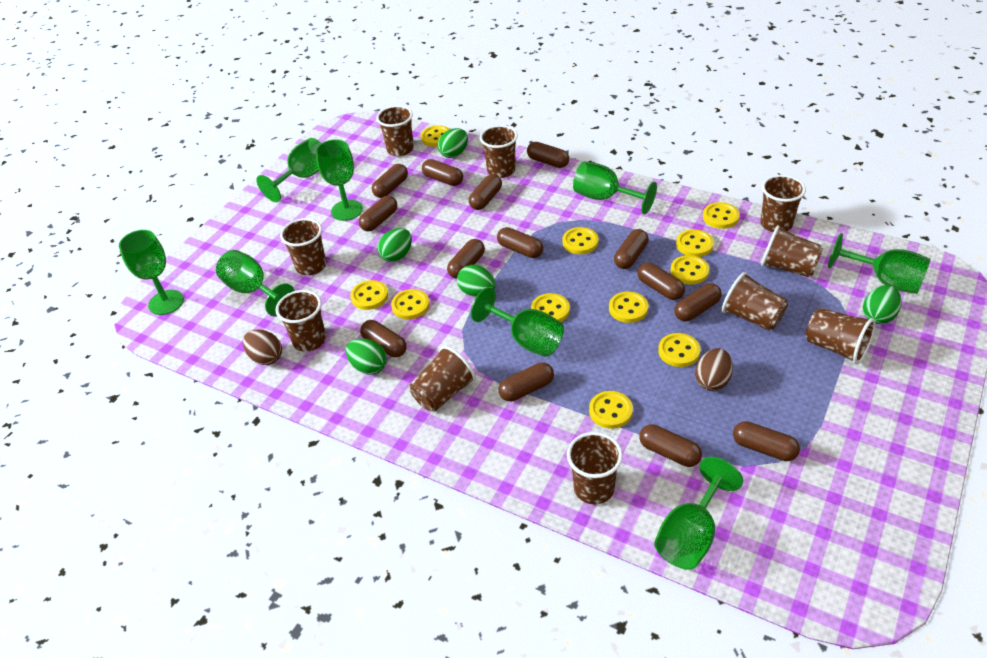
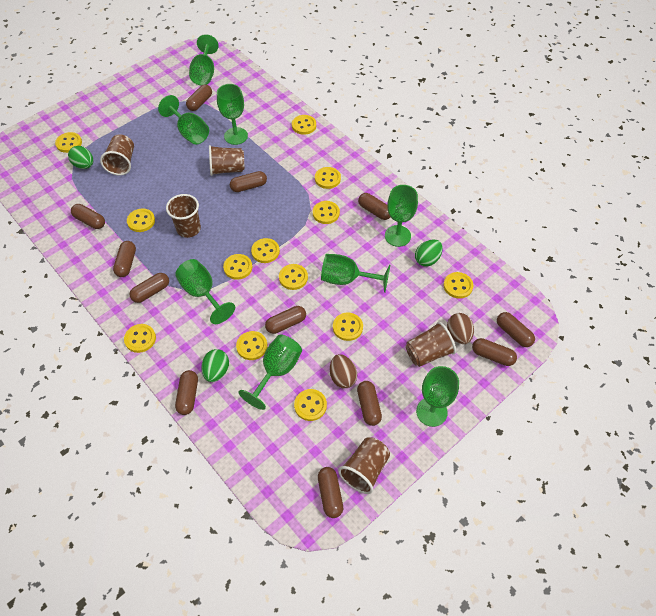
brown capsule: [359,196,397,231] [360,320,407,357] [372,164,408,198] [422,159,463,186] [447,239,485,279] [469,174,502,210] [497,227,543,258] [499,362,554,401] [527,142,569,168] [614,229,649,269] [637,262,685,300] [639,424,702,467] [674,283,722,322] [733,421,800,461] = 14 -> [71,204,105,229] [113,241,136,277] [129,273,169,303] [175,370,198,415] [186,84,212,111] [230,171,267,192] [265,306,306,334] [318,467,343,518] [357,381,382,426] [358,193,390,220] [472,338,517,366] [497,312,535,347] = 12
brown cup: [276,290,326,352] [280,218,326,275] [376,105,414,156] [410,346,476,411] [480,125,518,178] [567,432,623,505] [722,272,788,331] [760,175,806,232] [761,225,823,277] [806,308,876,364] = 10 -> [100,135,134,175] [166,194,201,238] [209,145,244,176] [338,437,390,494] [406,322,456,367] = 5
green egg: [346,339,387,375] [377,228,412,262] [438,128,468,158] [457,265,496,297] [863,285,901,324] = 5 -> [68,146,93,169] [201,349,229,382] [415,239,443,267] = 3
yellow button: [350,280,388,310] [391,289,430,319] [421,125,450,147] [531,293,570,322] [562,227,599,254] [589,391,633,429] [609,292,648,323] [658,333,701,367] [670,255,709,285] [676,229,714,257] [703,202,740,229] = 11 -> [55,132,82,153] [124,324,156,353] [127,209,155,232] [223,254,252,280] [236,331,267,360] [251,238,280,263] [279,264,308,290] [292,115,316,135] [294,389,327,421] [313,201,340,224] [315,167,341,189] [333,313,363,341] [444,272,474,299] = 13

